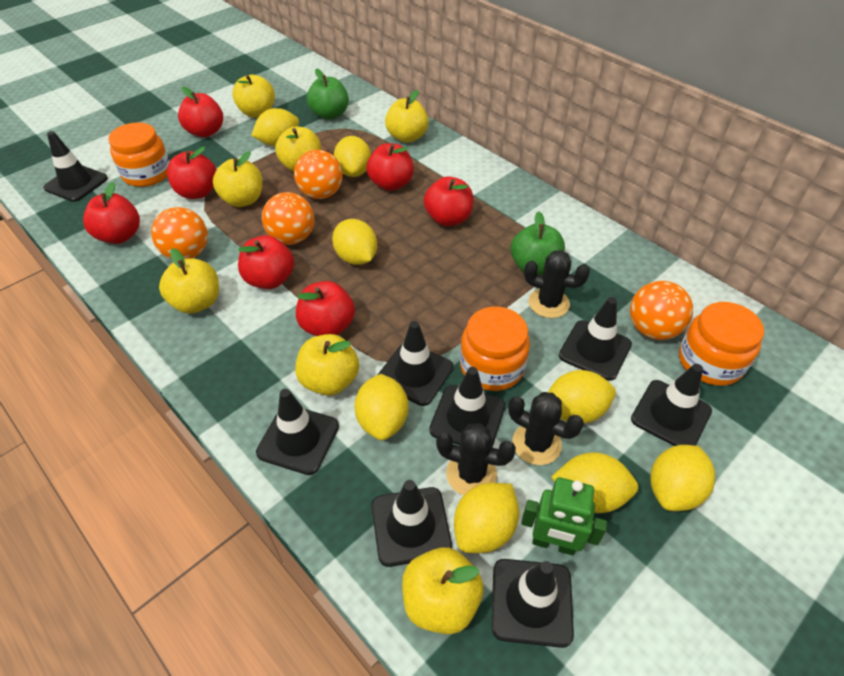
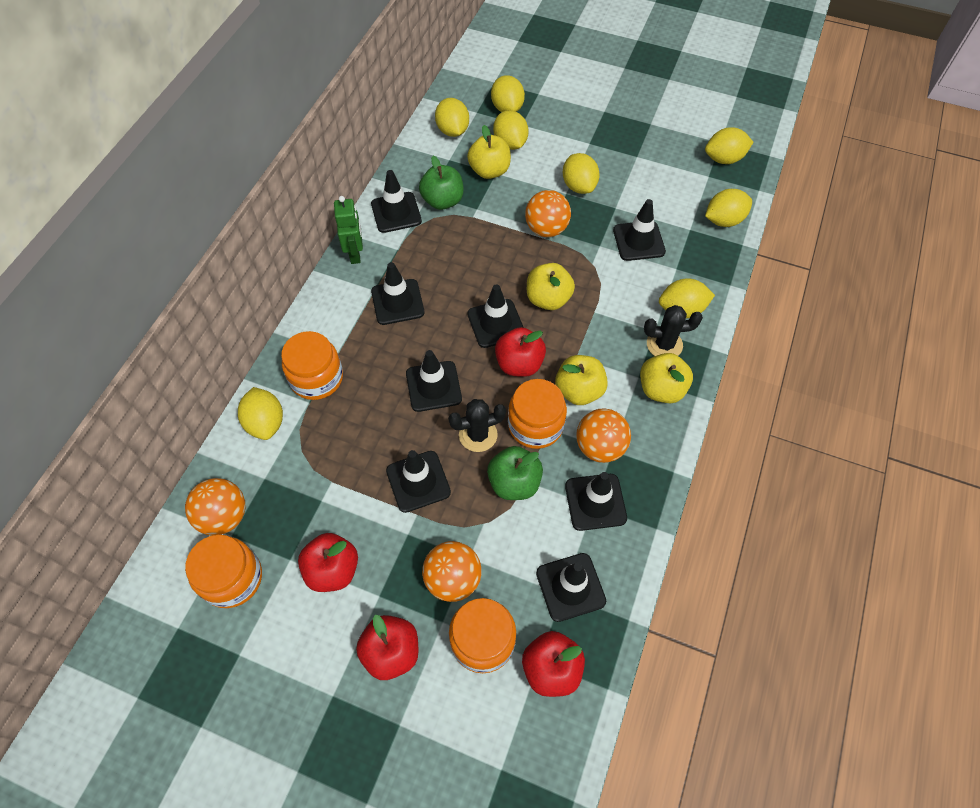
black cactus: [436,423,516,495] [508,392,584,465] [524,250,590,318] = 3 -> [448,399,506,452] [644,305,703,356] = 2
orange jar: [108,122,170,187] [460,307,530,391] [679,302,764,386] = 3 -> [185,535,262,608] [281,331,343,400] [449,598,516,673] [508,379,567,449] = 4
red apple: [83,182,140,244] [167,147,216,199] [178,87,223,137] [238,236,294,289] [296,281,355,336] [367,143,414,191] [424,176,473,226] = 7 -> [298,533,358,592] [356,615,418,680] [495,327,546,377] [522,631,585,697] = 4
yellow apple: [159,248,219,314] [213,151,263,207] [232,75,275,117] [275,126,321,172] [295,334,359,396] [385,90,429,143] [402,547,483,634] = 7 -> [467,125,511,179] [527,263,575,310] [555,355,608,405] [640,353,693,403] = 4

